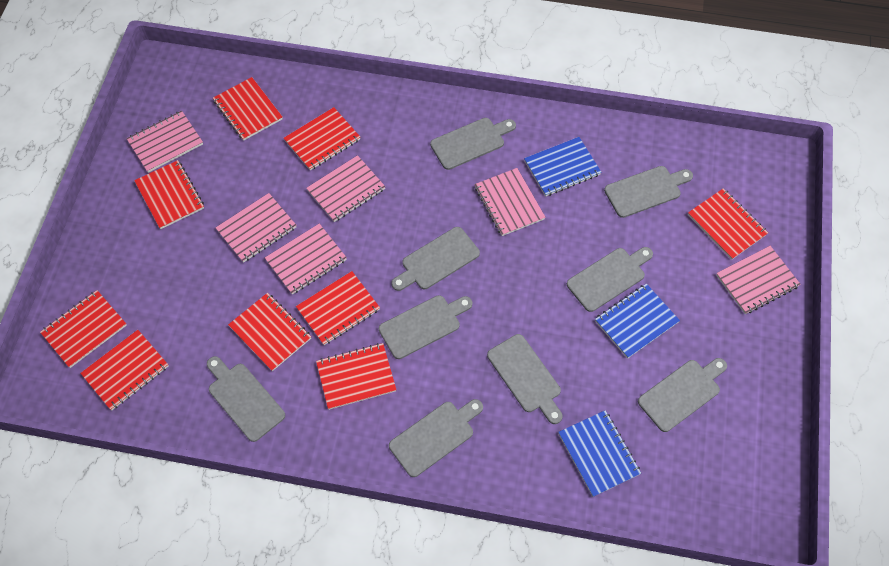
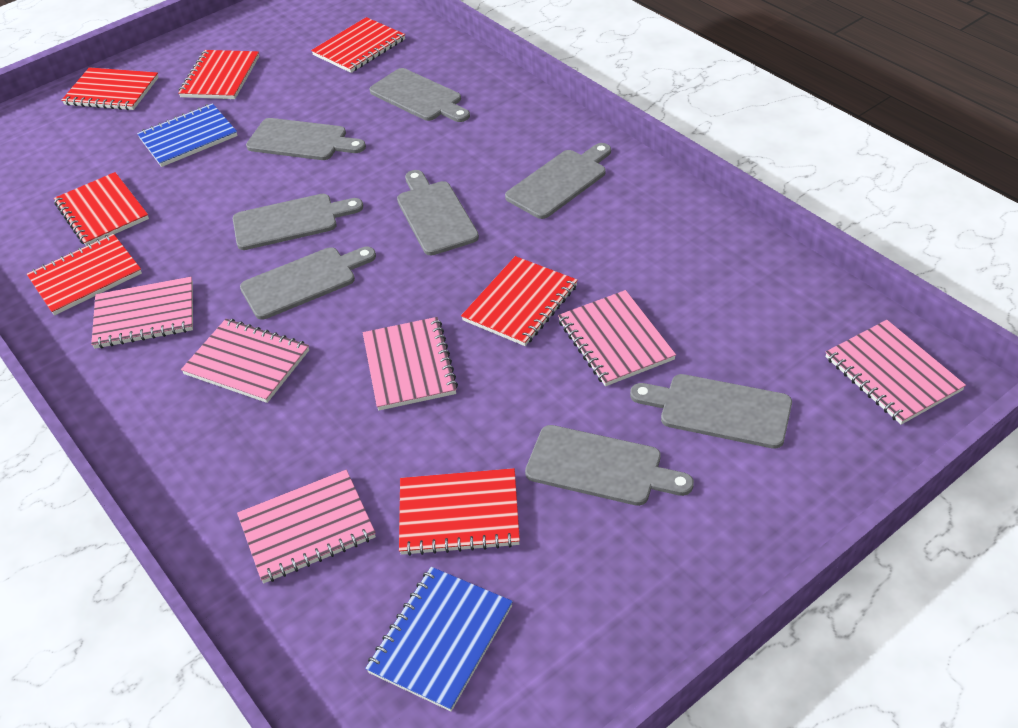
blue notebook: [524,137,601,196] [558,410,641,497] [595,284,680,359] = 3 -> [137,103,238,167] [365,567,513,711] = 2
grey cutting board: [207,356,285,442] [379,295,472,359] [389,399,483,477] [391,227,480,291] [430,118,516,170] [487,334,563,424] [567,247,653,312] [604,166,693,218] [638,358,727,432] = 9 -> [233,194,363,250] [240,247,376,320] [246,118,366,160] [370,68,470,122] [397,170,479,255] [505,143,611,219] [525,425,694,506] [630,374,792,449] = 8
red notebook: [40,290,127,368] [80,330,168,410] [134,160,204,229] [213,77,283,141] [228,293,311,371] [284,107,360,171] [296,271,380,345] [316,343,396,410] [688,188,768,260] = 9 -> [27,234,142,316] [54,172,149,246] [61,67,159,110] [178,50,259,99] [311,17,405,73] [399,468,520,556] [461,256,578,346] = 7

